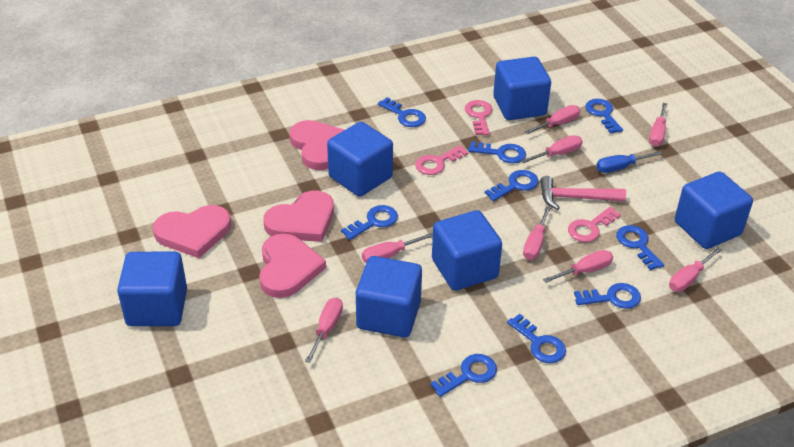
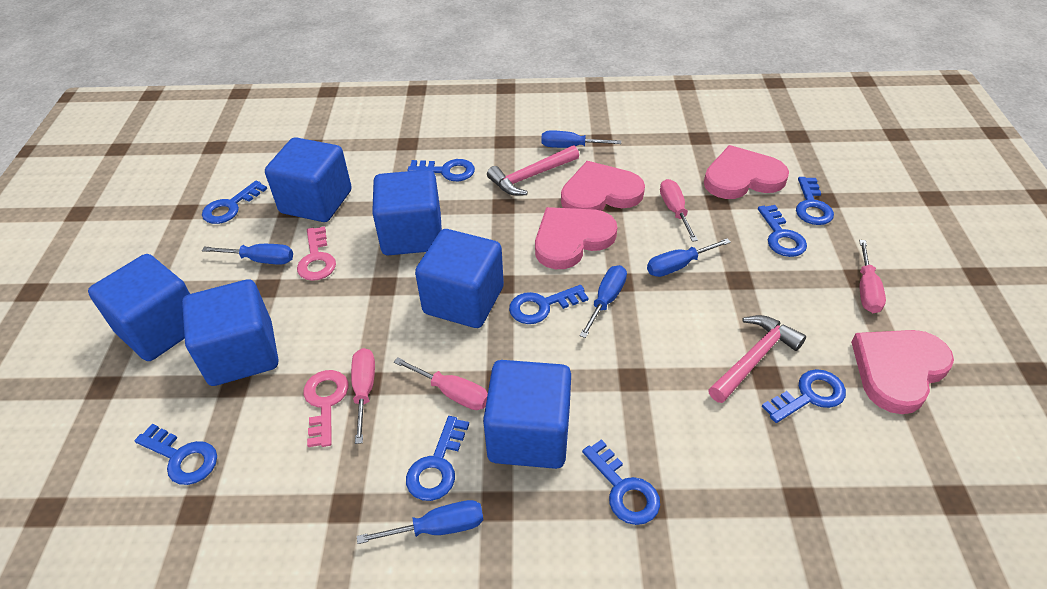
blue screwdriver: [596,151,663,173] = 1 -> [202,244,293,264] [357,500,484,544] [541,131,621,148] [579,265,627,338] [647,238,731,277] = 5
pink hammer: [540,176,626,210] = 1 -> [487,145,579,196] [708,315,806,403] = 2
pink key: [415,145,468,175] [465,100,493,135] [568,207,621,242] = 3 -> [297,226,336,281] [304,370,349,447] = 2
pink screwdriver: [305,298,343,363] [362,233,433,263] [521,135,582,163] [523,206,551,260] [525,105,580,134] [543,250,613,283] [649,103,667,146] [669,247,721,292] = 8 -> [351,348,375,444] [394,357,488,410] [660,179,698,242] [859,240,886,313] = 4

